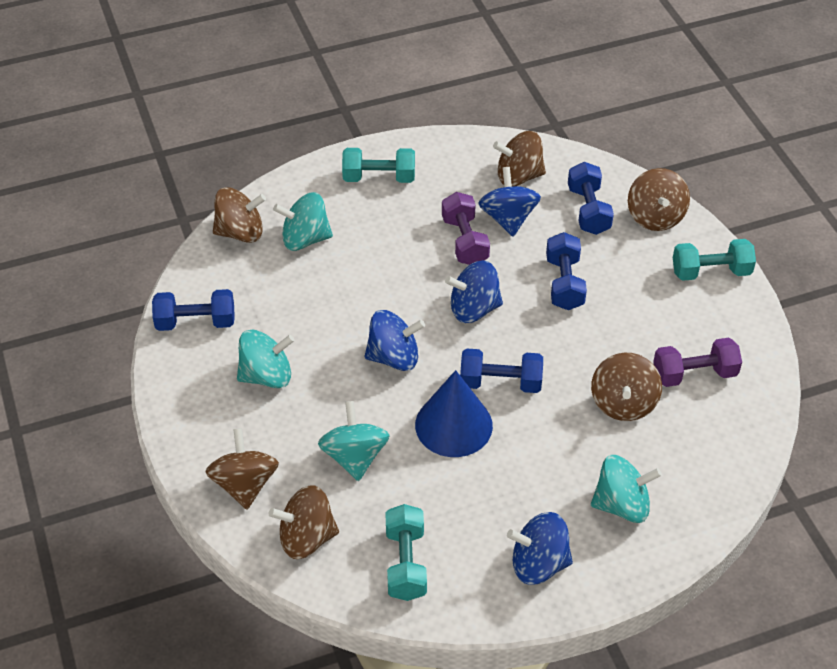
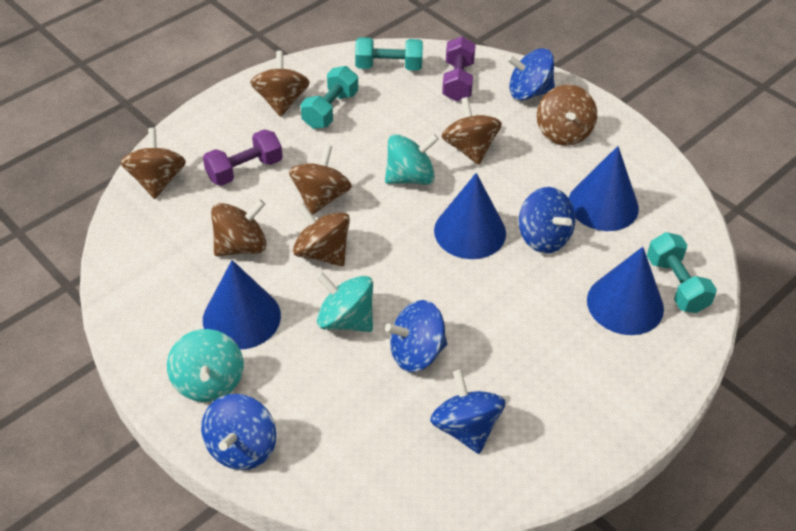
blue cone: [415,370,493,457] = 1 -> [203,260,281,350] [434,173,506,259] [569,146,639,231] [587,247,664,335] = 4
blue dumbbell: [152,289,235,331] [460,348,543,393] [546,232,587,310] [568,162,614,235] = 4 -> none = 0
blue spinning top: [364,310,425,371] [445,260,503,323] [478,167,541,236] [507,512,573,585] = 4 -> [201,394,276,470] [385,300,447,372] [430,370,505,454] [507,48,555,100] [519,187,575,254] = 5
brown spinning top: [205,428,279,509] [213,187,266,243] [269,485,339,559] [493,131,546,187] [591,353,662,421] [628,168,690,231] = 6 -> [120,128,186,199] [211,199,267,256] [250,51,310,117] [289,145,352,215] [293,203,350,266] [441,97,502,165] [537,84,597,146] = 7
turquoise spinning top: [237,330,295,388] [273,192,333,251] [318,401,390,481] [591,455,662,523] = 4 -> [167,329,244,402] [316,272,373,332] [385,134,439,184] = 3

